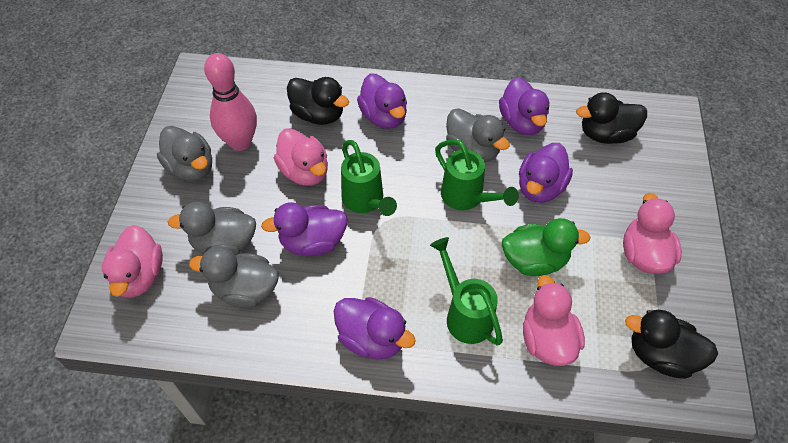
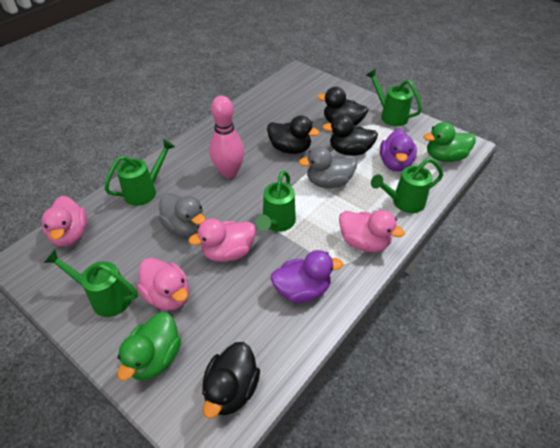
black duck: [287,77,349,125] [576,93,647,144] [625,310,718,379] = 3 -> [202,342,260,418] [267,116,320,154] [317,87,368,125] [323,115,378,156] = 4
green duck: [502,218,591,276] = 1 -> [117,312,181,381] [423,122,476,162] = 2
green watering can: [341,140,397,216] [430,237,503,346] [435,139,519,210] = 3 -> [44,250,138,317] [104,139,175,206] [256,171,296,232] [366,69,422,126] [371,158,443,213] = 5
grey duck: [157,126,212,181] [168,202,256,256] [189,246,279,308] [446,108,510,162] = 4 -> [158,193,206,237] [299,147,357,188] = 2
purple duck: [261,202,348,256] [334,297,416,359] [357,73,407,129] [499,77,549,135] [519,143,573,203] = 5 -> [271,250,343,303] [380,129,417,172] = 2

